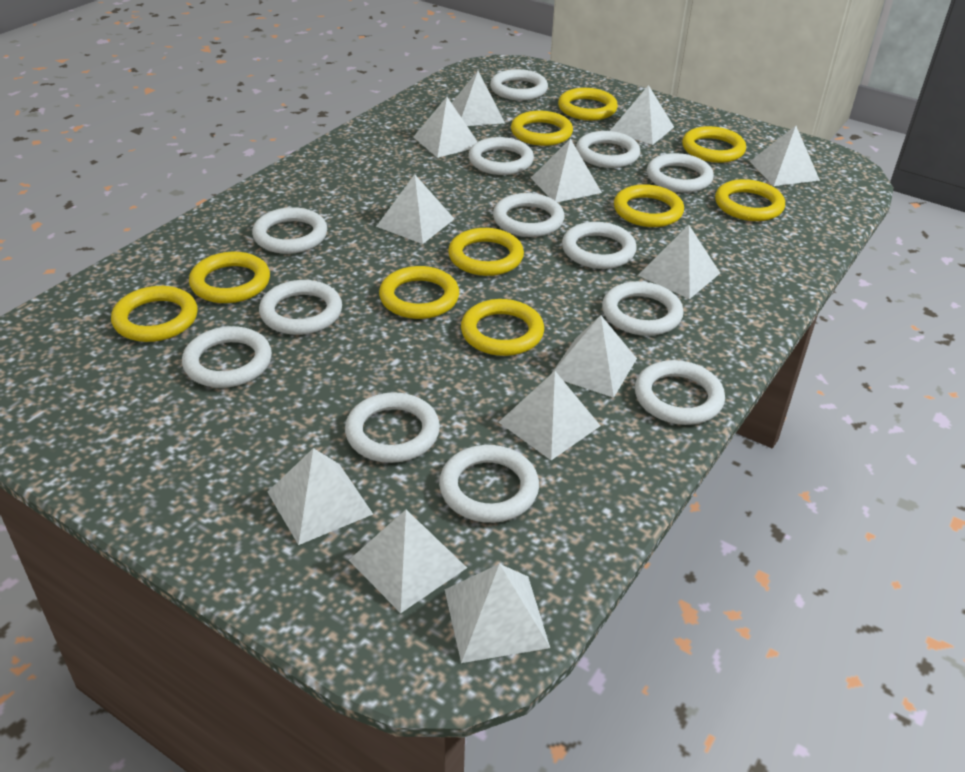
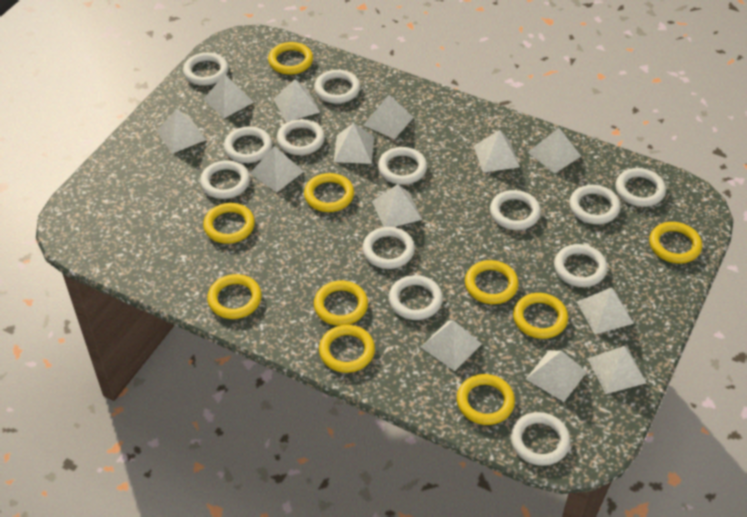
white pyramid: [268,448,373,545] [349,510,467,613] [376,174,454,244] [414,97,478,158] [444,564,550,663] [452,71,505,126] [499,371,600,460] [531,139,602,202] [551,315,637,398] [610,85,674,145] [638,225,720,299] [749,126,820,186] = 12 -> [157,109,206,154] [203,74,254,118] [250,146,304,192] [274,79,320,122] [334,123,374,164] [364,95,414,139] [372,184,422,227] [421,320,482,371] [474,130,520,172] [526,350,587,402] [528,128,581,174] [577,287,634,334] [587,346,647,394] = 13

